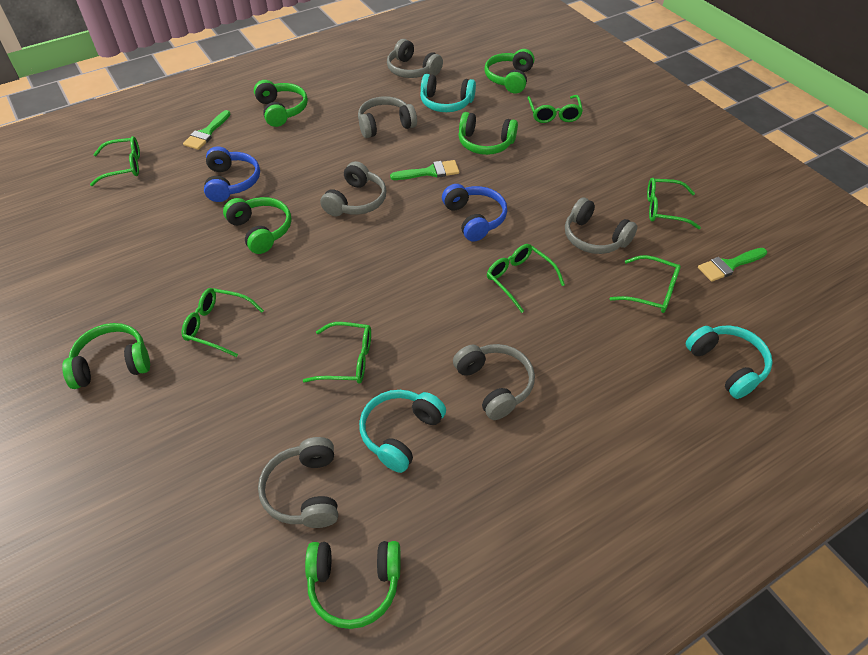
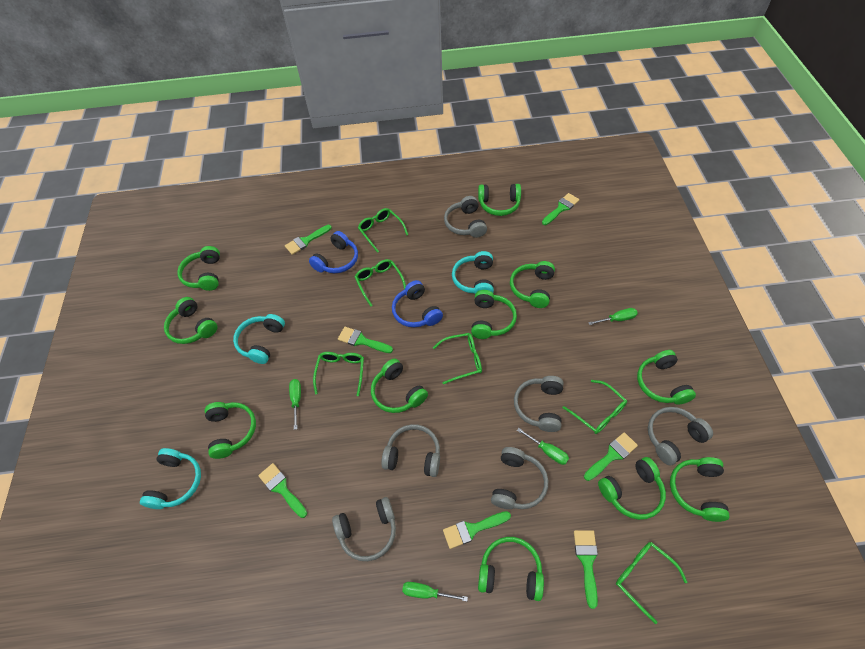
green brush: [183,110,231,150] [390,160,459,180] [698,248,767,282] = 3 -> [258,463,307,518] [285,225,332,255] [338,327,393,353] [443,511,511,549] [542,193,579,225] [574,530,598,609] [584,432,638,481] = 7
green glasses: [90,136,140,186] [182,288,264,357] [303,322,371,384] [487,244,565,313] [527,95,583,123] [610,255,681,313] [647,178,701,229] = 7 -> [313,352,364,396] [355,259,406,307] [358,208,408,253] [433,333,482,384] [563,380,627,434] [616,542,687,624] = 6
green headphones: [62,323,150,389] [223,197,291,254] [254,80,308,127] [305,541,401,629] [458,112,518,155] [484,49,535,93] = 6 -> [164,297,217,344] [177,246,220,291] [205,402,256,459] [371,358,428,413] [471,290,517,339] [478,184,521,216] [478,537,544,601] [510,261,555,308] [598,457,666,520] [637,350,696,405] [670,457,729,522] = 11
green screwdriver: none = 0 -> [289,379,301,430] [402,582,468,601] [517,428,569,465] [588,308,638,325] = 4

